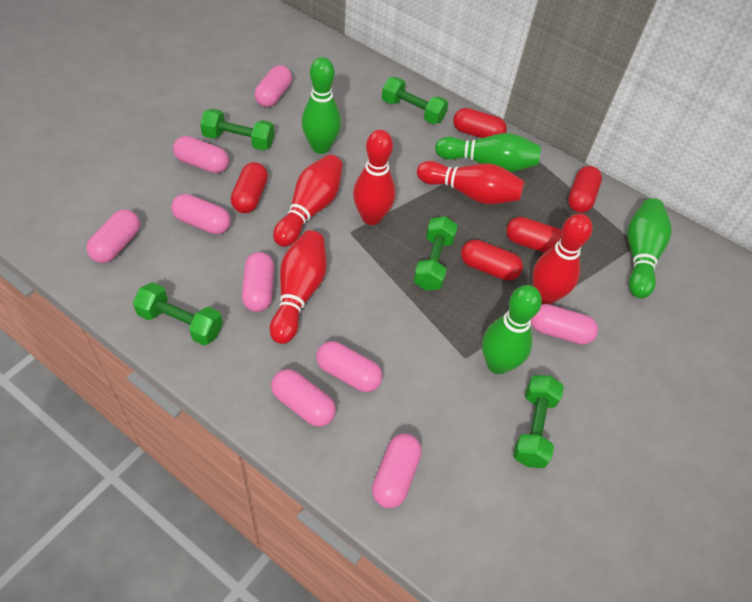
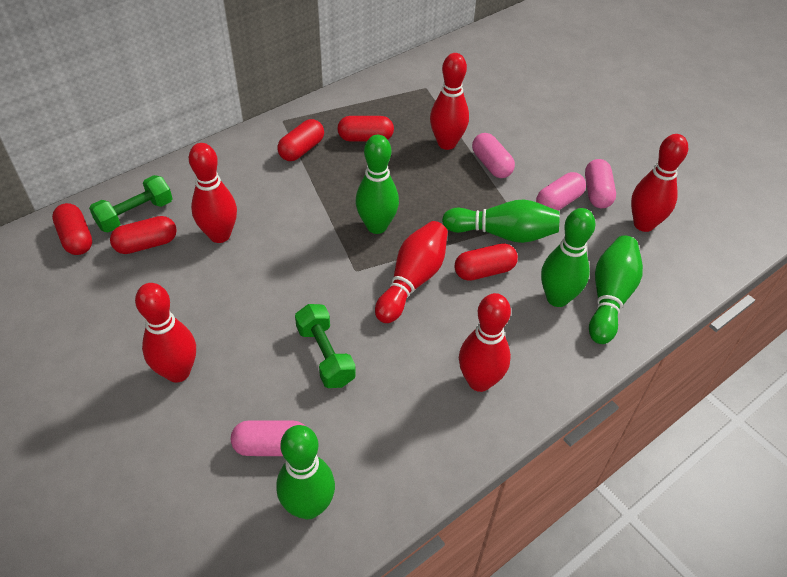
green bowling pin: [302,57,341,154] [435,133,541,172] [482,285,542,374] [627,198,672,298] = 4 -> [276,425,335,519] [356,135,399,234] [442,199,560,243] [541,208,596,307] [589,235,643,344] = 5
green dumbbell: [133,282,223,345] [200,109,274,150] [382,77,448,124] [413,216,458,291] [513,375,564,468] = 5 -> [89,175,173,232] [295,304,356,388] = 2
pink capsule: [86,209,140,263] [171,194,231,234] [173,136,229,173] [242,252,274,312] [255,65,292,107] [271,369,336,427] [316,341,383,392] [372,433,422,508] [531,304,598,345] = 9 -> [231,420,305,456] [472,133,515,178] [536,172,586,211] [585,159,616,208] = 4
red bowling pin: [270,230,327,344] [273,154,343,247] [353,130,396,225] [417,161,524,204] [532,213,592,304] = 5 -> [135,283,196,383] [189,143,237,243] [375,221,448,323] [430,53,469,150] [459,293,511,392] [631,134,688,232] = 6

